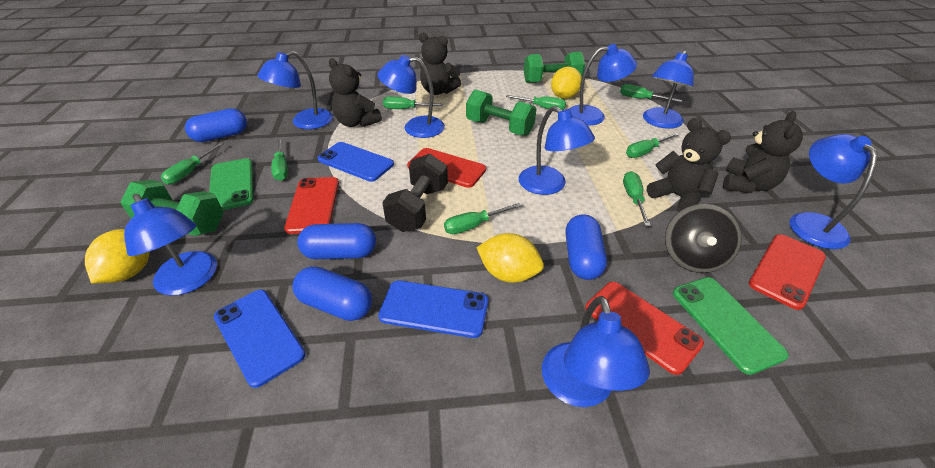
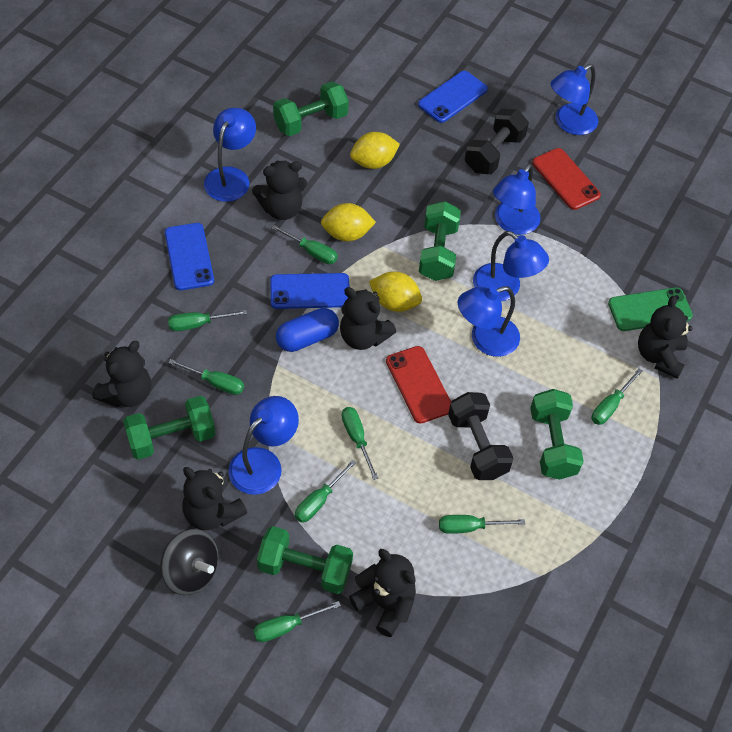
black dumbbell: [382,154,448,232] = 1 -> [448,392,514,480] [465,109,529,174] = 2
black teddy bear: [329,58,382,127] [419,33,461,95] [647,118,731,212] [723,111,803,193] = 4 -> [92,341,151,407] [182,467,247,530] [252,161,307,220] [340,287,396,350] [349,549,416,637] [638,296,692,379] = 6
blue capsule: [185,108,247,142] [293,266,372,321] [297,223,376,259] [566,214,607,280] = 4 -> [276,308,339,352] = 1
blue lamp: [124,194,217,296] [257,51,333,129] [377,55,445,138] [519,106,595,195] [542,296,650,407] [569,44,637,126] [643,50,694,129] [789,134,878,249] = 8 -> [204,108,256,202] [228,396,299,495] [458,286,520,357] [473,231,549,301] [493,164,541,235] [550,64,598,135] = 6
green dumbbell: [120,180,224,236] [466,89,536,136] [524,52,585,83] = 3 -> [123,396,215,460] [257,526,353,594] [273,82,349,136] [419,201,461,281] [530,389,584,480] = 5
green phone: [209,158,253,210] [673,277,789,375] = 2 -> [608,287,693,331] = 1
red phone: [284,177,339,234] [407,148,486,188] [585,282,704,375] [749,234,826,310] = 4 -> [386,346,451,424] [532,148,601,210] = 2

